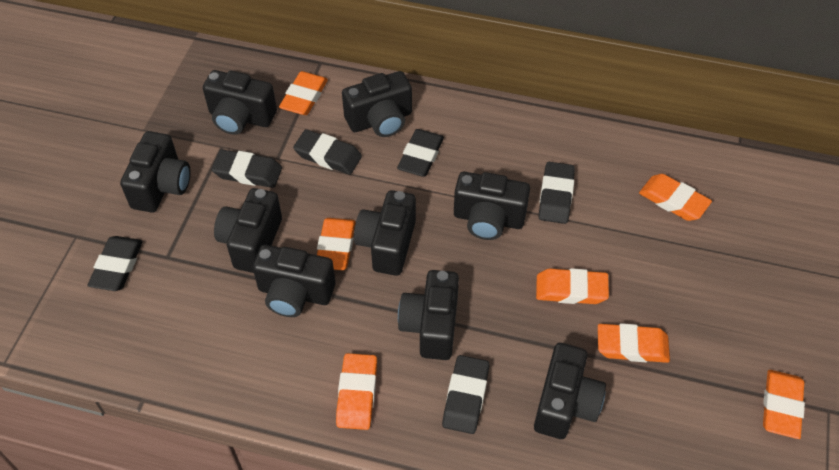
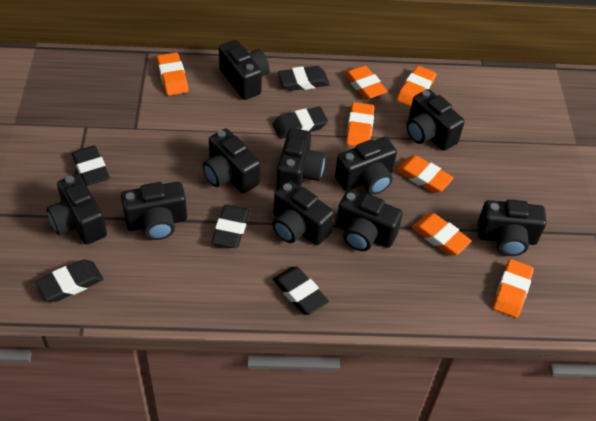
black camera: [120,131,191,213] [203,70,277,135] [214,188,282,273] [253,245,335,317] [342,71,412,137] [354,190,416,276] [398,270,459,360] [454,172,530,240] [534,343,606,439] = 9 -> [47,174,107,245] [121,182,187,240] [202,129,260,194] [219,40,270,100] [272,181,334,245] [276,128,325,190] [335,137,397,195] [336,190,403,251] [406,89,465,151] [477,199,546,256] = 10

